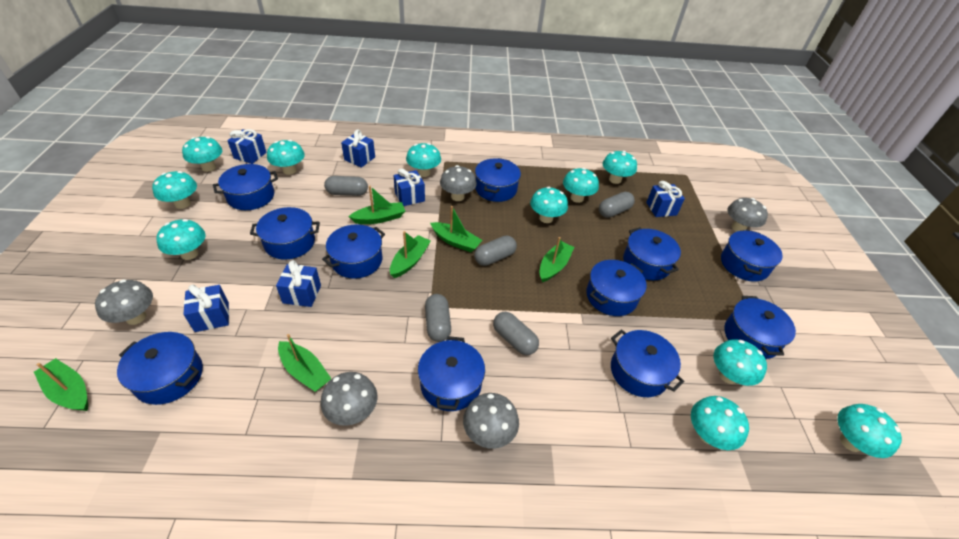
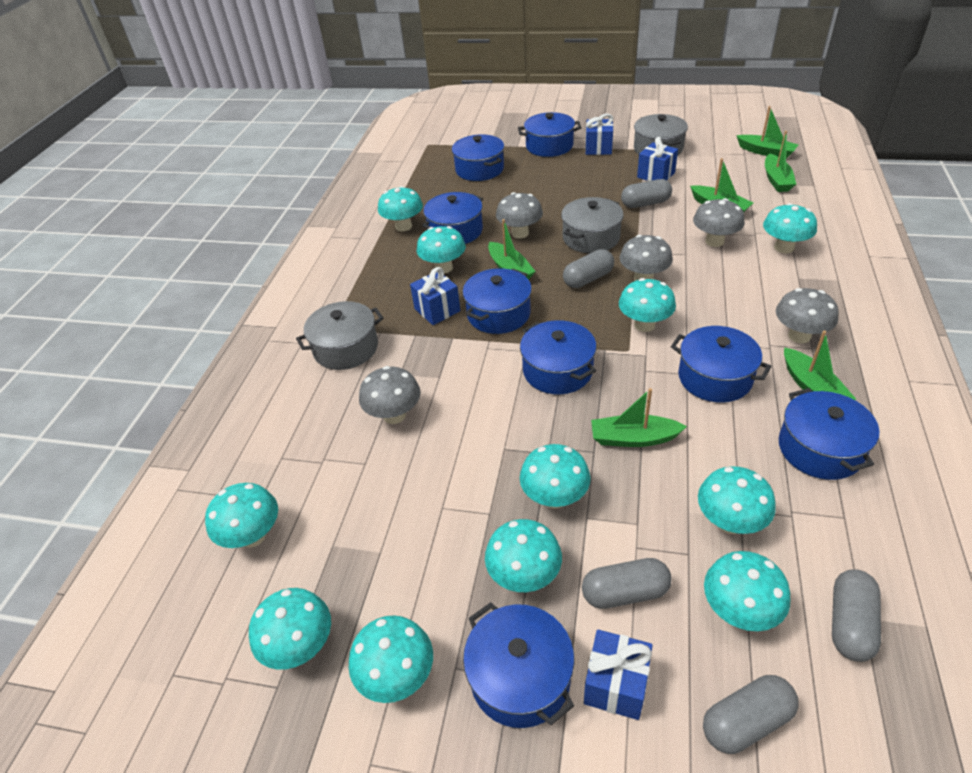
blue gift: [183,284,229,332] [227,129,267,164] [276,260,321,307] [341,129,375,168] [393,169,425,206] [646,181,685,217] = 6 -> [410,267,460,325] [584,630,653,720] [585,114,613,155] [637,137,678,181] = 4
blue pot: [117,332,203,405] [213,164,278,210] [250,207,320,260] [322,224,385,279] [418,336,485,411] [475,158,521,202] [586,260,647,316] [611,329,684,397] [623,227,681,280] [721,230,783,282] [725,296,796,359] = 11 -> [422,192,483,244] [452,134,504,181] [463,268,532,334] [463,602,575,728] [518,112,581,157] [520,320,597,394] [671,326,772,403] [779,388,879,480] = 8
grey pot: none = 0 -> [296,301,384,370] [561,197,624,253] [634,114,688,156] = 3

